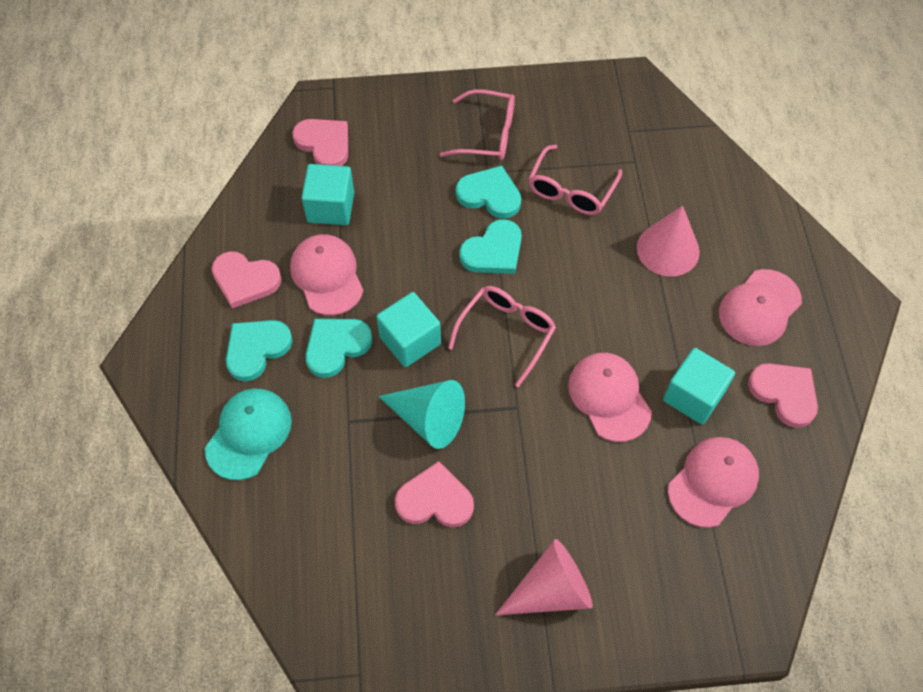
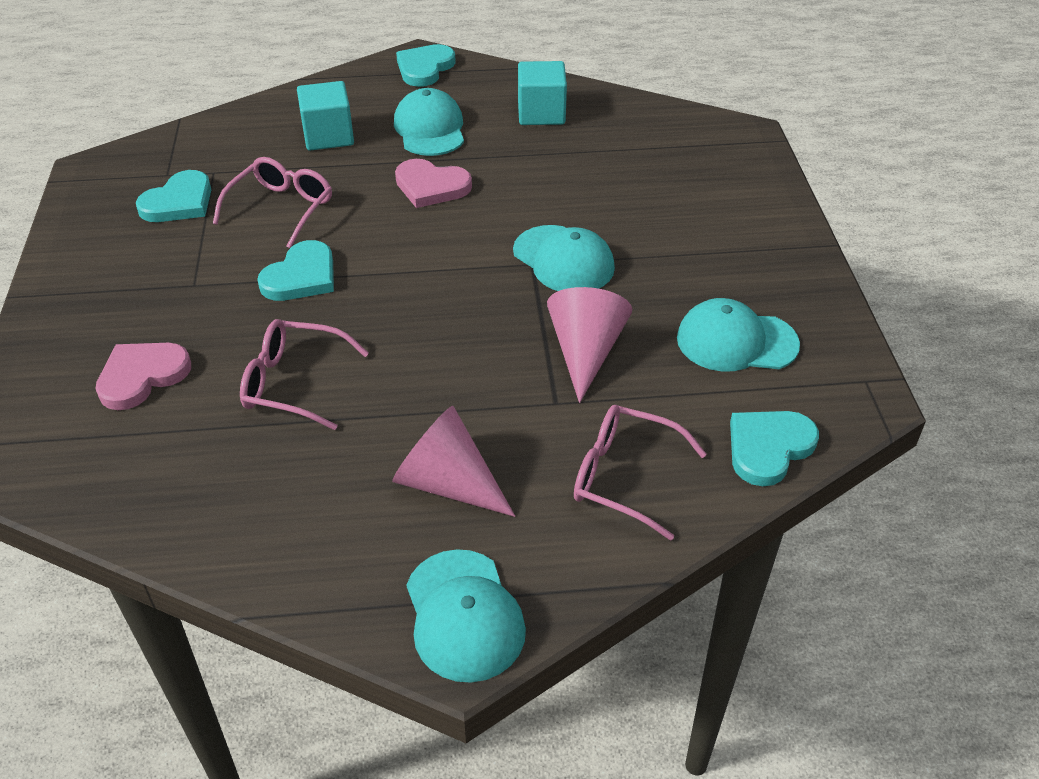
pink cap: [290,234,364,315] [568,353,652,442] [668,437,759,528] [719,269,802,346] = 4 -> none = 0
pink heart: [211,251,282,308] [292,119,348,166] [395,461,474,527] [748,363,818,428] = 4 -> [95,343,191,410] [395,159,472,208] = 2
turquoise cap: [205,388,292,480] = 1 -> [394,88,464,156] [406,549,526,683] [513,225,615,291] [677,298,800,372] = 4
turquoise cone: [378,380,465,449] = 1 -> none = 0
turquoise cube: [301,164,354,225] [376,292,441,367] [663,348,735,425] = 3 -> [297,81,354,151] [518,61,567,125] = 2

